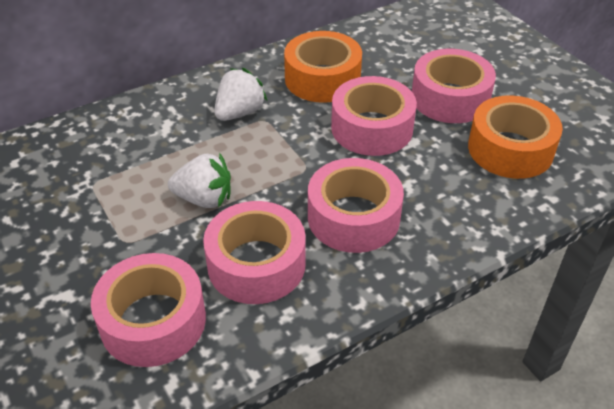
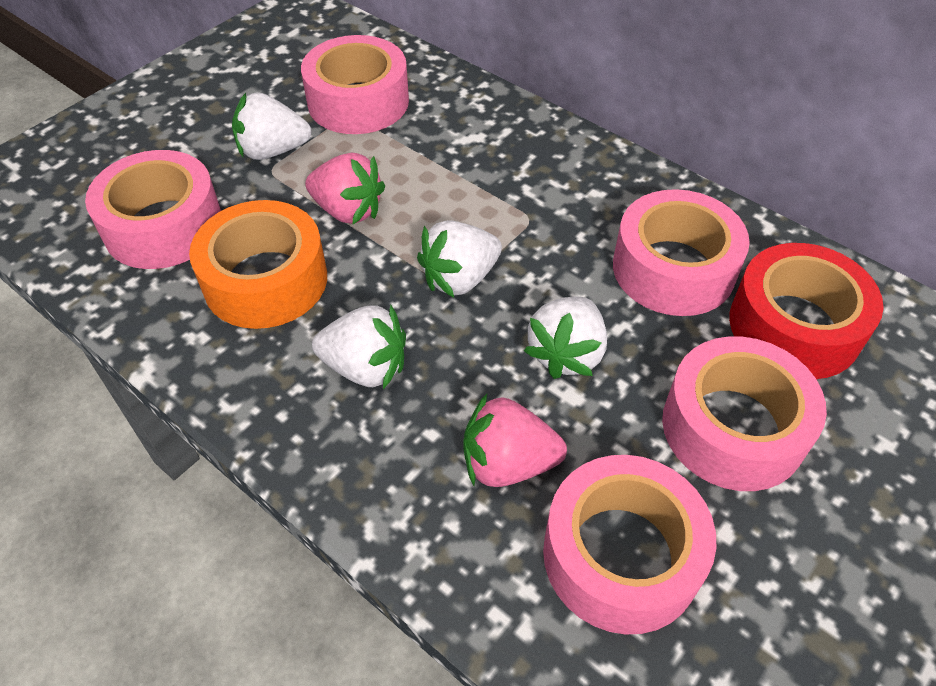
orange tape: [284,31,362,103] [468,95,563,179] = 2 -> [189,200,327,329] = 1
pink strawberry: none = 0 -> [305,153,385,224] [463,394,567,487] = 2
red tape: none = 0 -> [729,243,884,379] = 1
white strawberry: [168,153,231,208] [214,68,267,121] = 2 -> [232,92,312,160] [312,305,406,389] [417,220,502,298] [524,296,607,379] = 4

